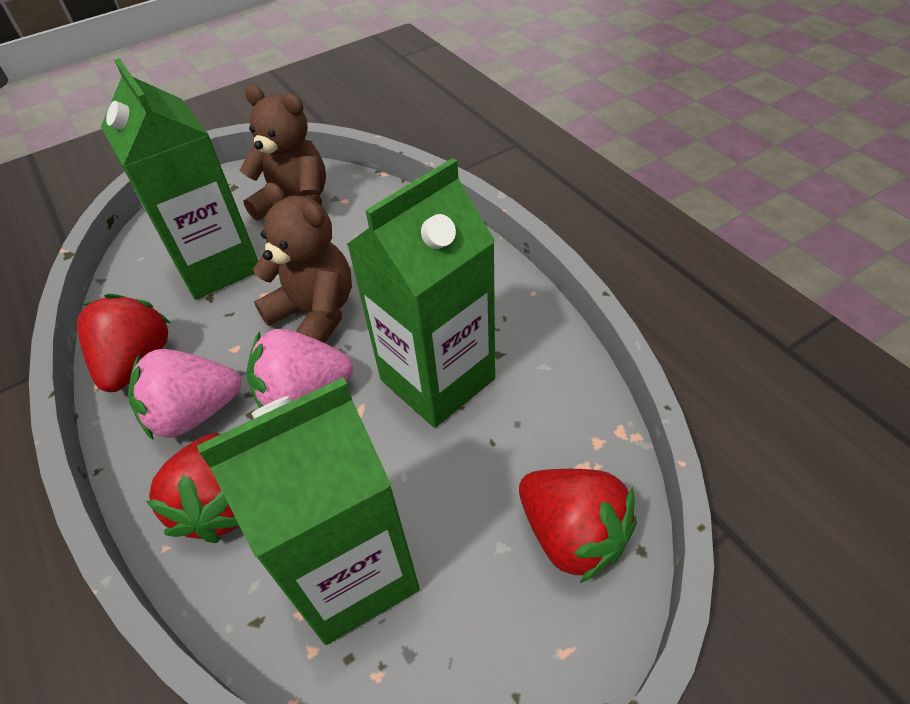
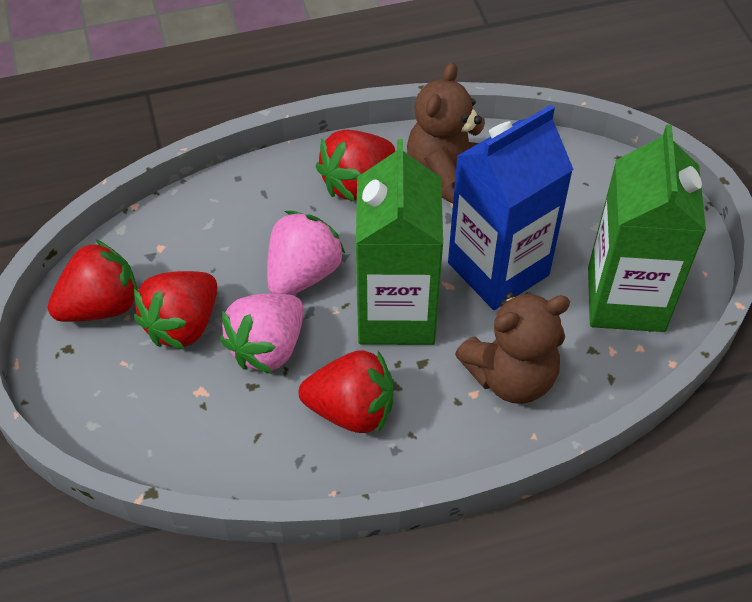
blue carton: none = 0 -> [448,105,574,310] = 1
green carton: [101,58,258,300] [197,377,420,645] [347,158,495,428] = 3 -> [356,139,443,345] [588,125,706,332] = 2
red strawberry: [77,294,170,392] [146,433,239,543] [519,469,637,583] = 3 -> [48,239,138,322] [134,271,217,350] [298,350,393,433] [316,130,395,202] = 4

